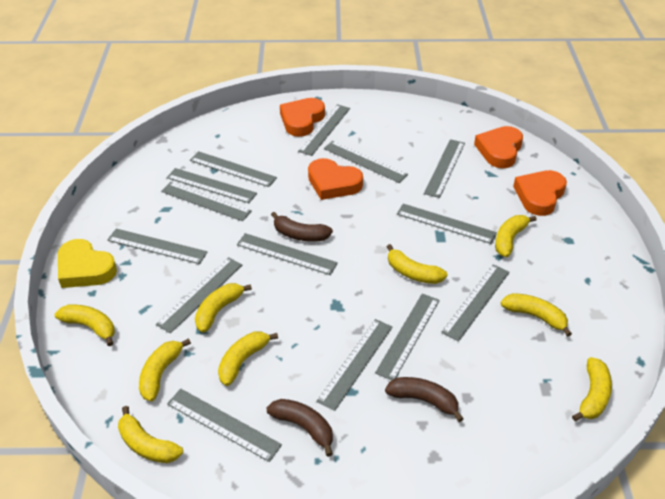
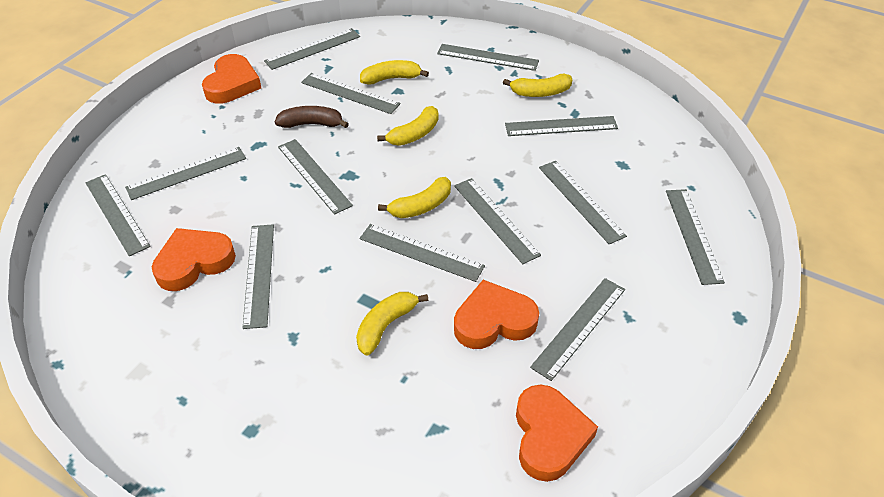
brown banana: [267,399,333,457] [271,212,333,242] [385,377,464,422] = 3 -> [275,106,349,128] = 1
grey ruler: [107,229,207,264] [156,257,242,333] [161,182,252,221] [167,168,257,203] [167,389,282,462] [190,151,277,187] [237,233,338,275] [298,104,350,156] [317,319,393,411] [324,141,408,183] [375,293,440,380] [397,204,497,244] [424,139,465,198] [441,264,510,341] = 14 -> [85,174,151,256] [125,147,246,200] [243,225,274,329] [264,28,360,70] [278,139,353,215] [301,73,401,114] [360,224,485,282] [437,44,539,71] [454,178,541,264] [505,116,618,136] [530,278,625,381] [539,161,627,244] [666,189,725,285] = 13
yellow banana: [55,304,115,346] [118,406,183,463] [139,338,191,401] [195,283,252,333] [218,331,278,386] [387,244,447,284] [495,215,537,257] [501,293,572,337] [572,357,612,421] = 9 -> [356,292,428,356] [360,60,429,85] [377,106,438,146] [378,177,451,218] [503,74,572,97] = 5
yellow heart: [58,239,117,288] = 1 -> none = 0

